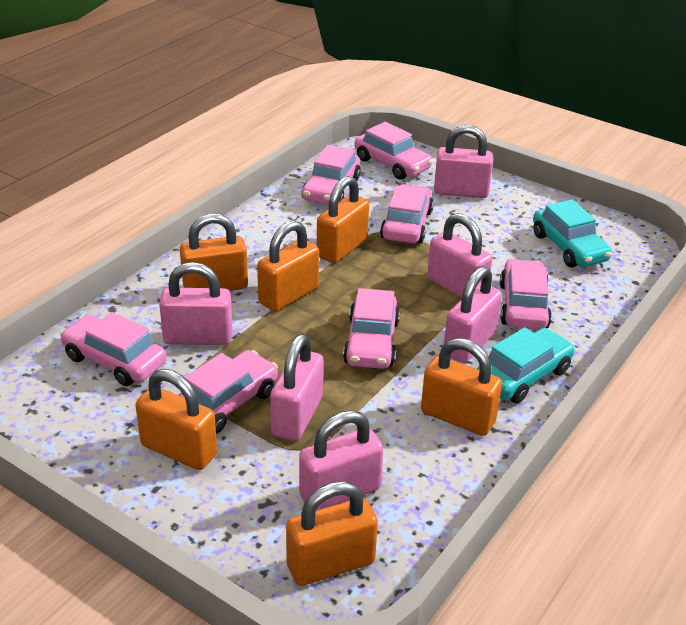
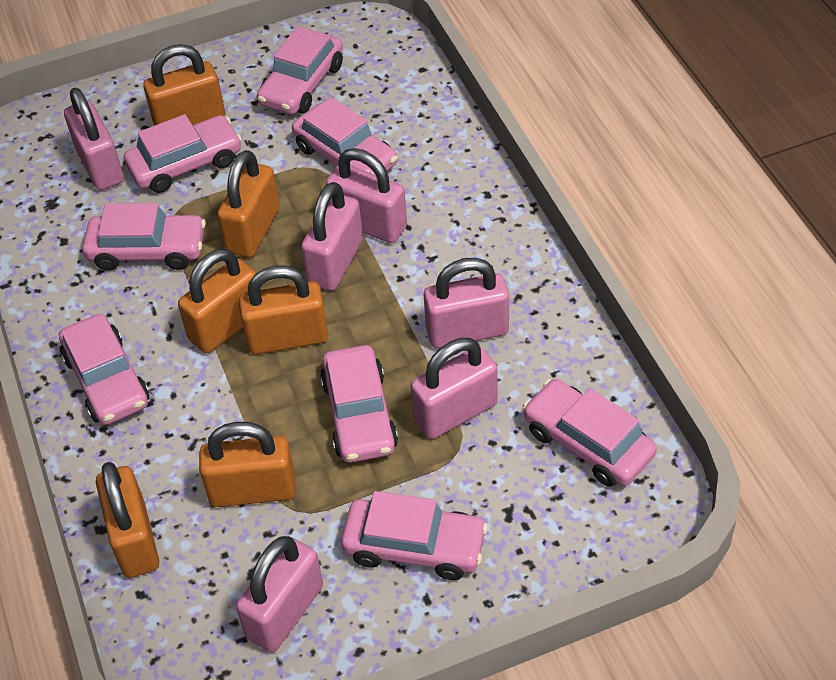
pink car: [60,312,167,386] [178,350,278,434] [302,145,361,205] [343,288,400,369] [354,122,433,180] [380,184,434,243] [500,259,552,330] = 7 -> [59,314,150,425] [82,203,206,271] [124,114,242,193] [257,26,343,114] [292,97,398,175] [320,345,398,463] [341,491,488,580] [523,379,657,487] = 8
turquoise car: [477,327,575,403] [533,199,612,267] = 2 -> none = 0

